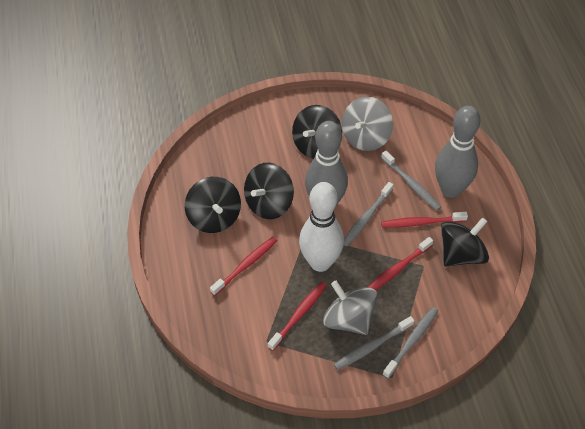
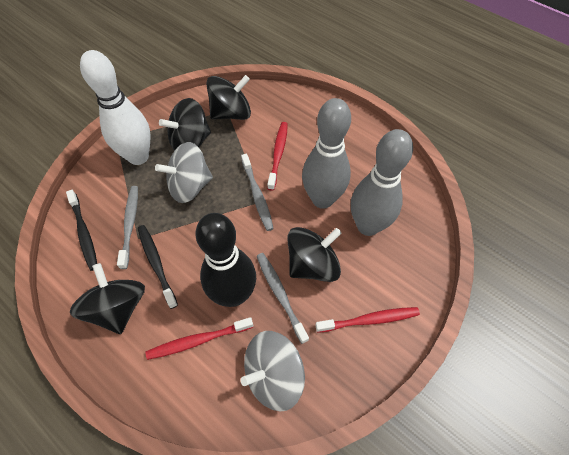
black bowling pin: none = 0 -> [195,213,256,307] = 1
black toothbrush: none = 0 -> [66,190,97,271] [138,225,178,309] = 2
grey toothbrush: [334,316,414,370] [344,182,393,246] [381,151,441,211] [382,307,438,379] = 4 -> [117,186,138,269] [241,154,274,231] [257,253,309,344] = 3
red toothbrush: [210,237,277,296] [268,282,327,351] [368,237,433,290] [381,212,468,228] = 4 -> [146,317,253,360] [267,122,288,191] [315,307,420,333] = 3

